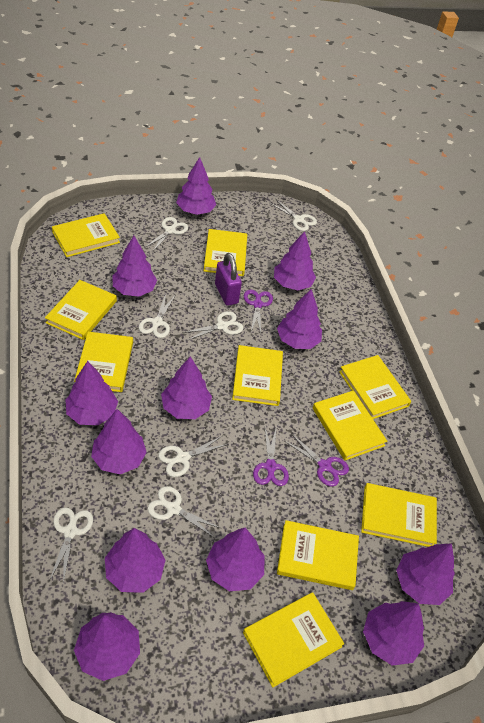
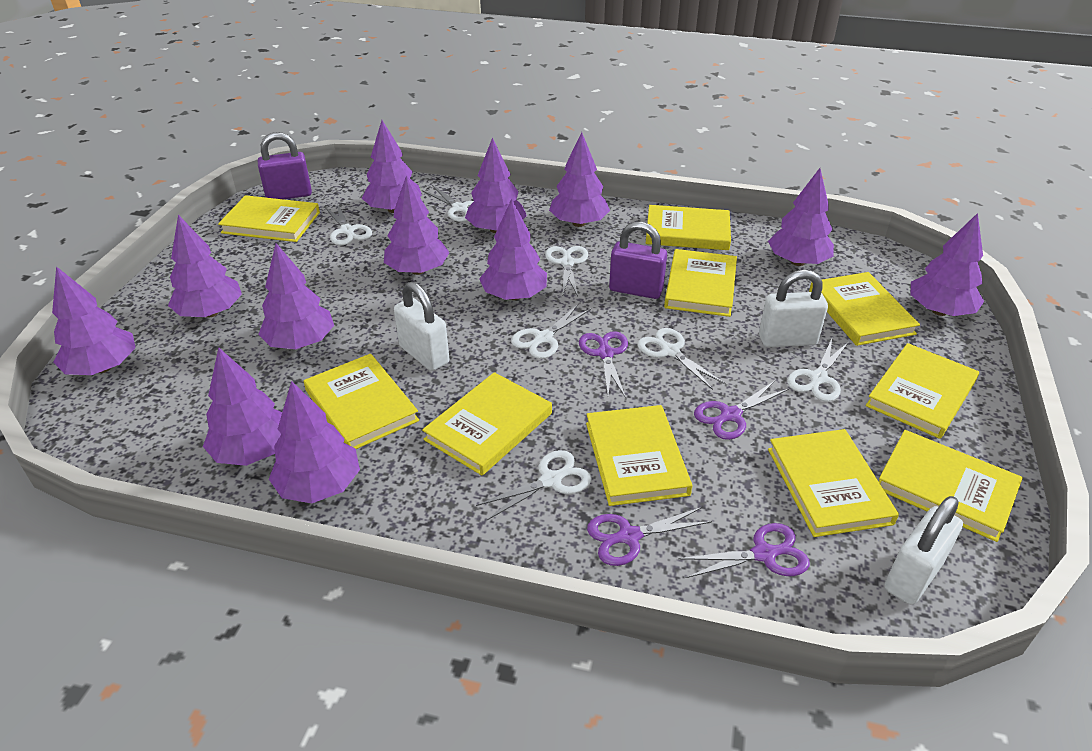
purple padlock: [215,253,242,306] = 1 -> [258,132,312,199] [609,222,667,299] = 2
purple scissors: [244,289,273,333] [253,427,289,486] [284,433,349,486] = 3 -> [579,331,628,398] [587,507,712,566] [678,523,810,578] [694,381,789,440] = 4
white padlock: none = 0 -> [394,282,449,371] [759,270,828,347] [884,496,963,605] = 3

